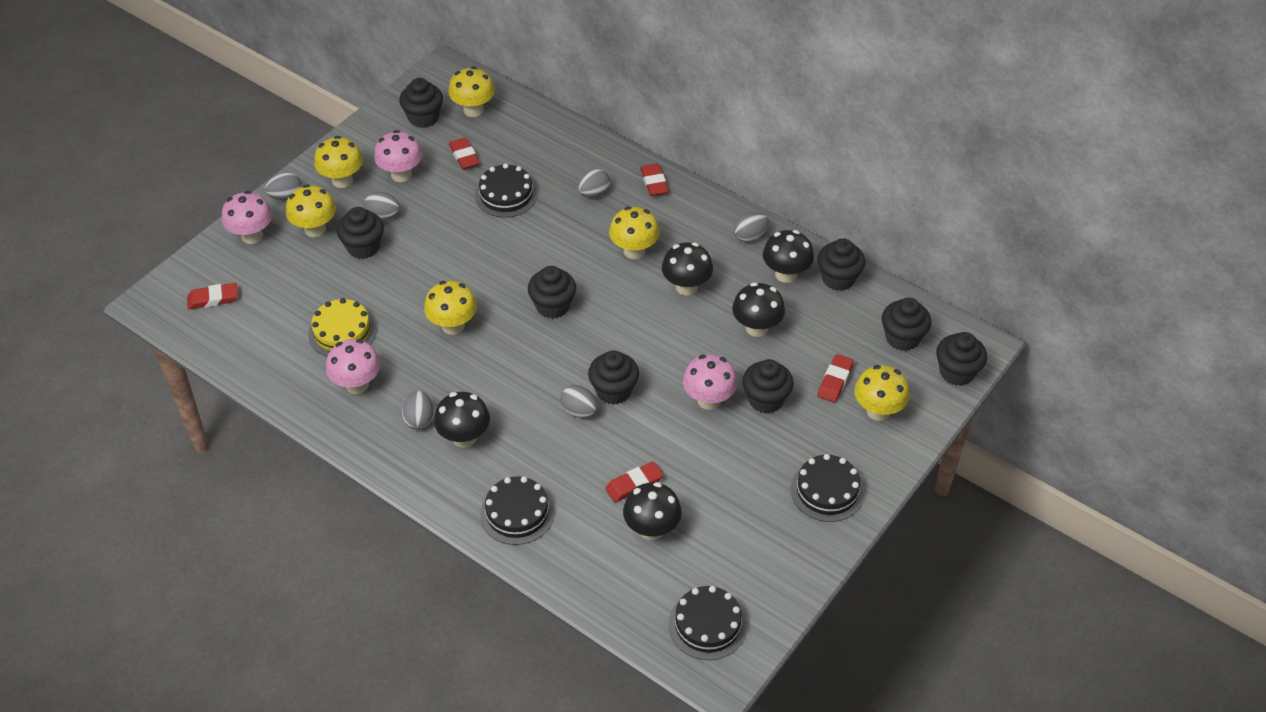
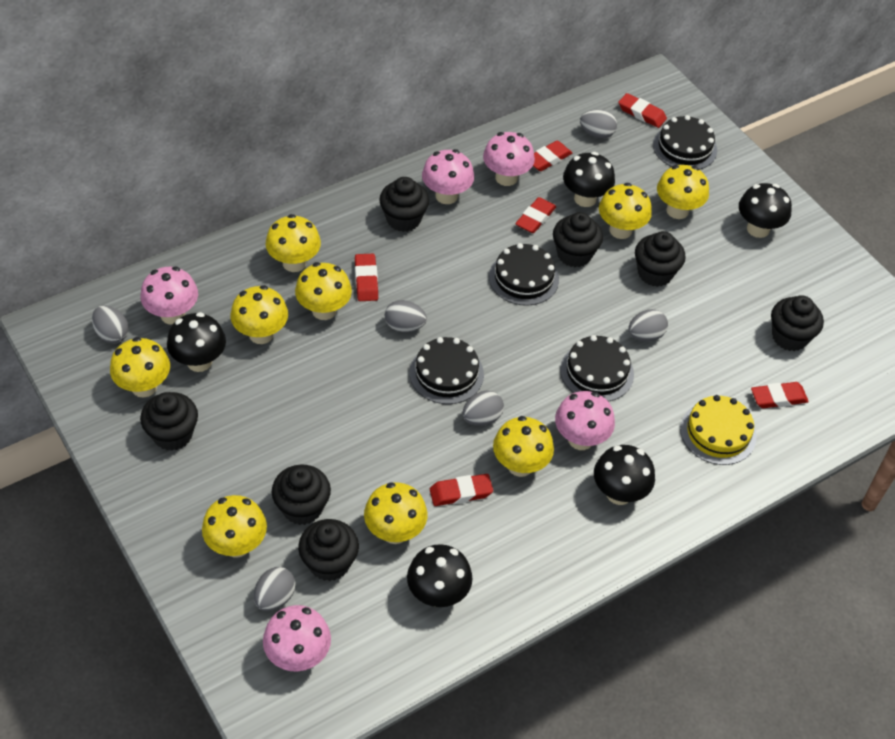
black cupcake: [336,207,384,259] [399,78,443,128] [528,266,576,319] [588,350,639,405] [742,359,794,414] [817,238,865,291] [882,298,931,351] [936,332,987,386] = 8 -> [140,392,198,451] [272,465,331,525] [298,519,359,581] [379,177,429,232] [553,212,603,267] [635,231,685,287] [771,295,824,351] = 7
pink mushroom: [222,191,272,244] [326,339,381,394] [374,130,423,182] [683,354,738,410] = 4 -> [140,267,198,325] [263,605,331,671] [422,149,474,204] [483,132,535,186] [555,391,615,450] = 5
red eraser: [187,283,238,310] [449,138,480,169] [605,461,663,502] [640,164,669,196] [817,354,854,403] = 5 -> [355,254,378,301] [430,474,493,506] [515,197,556,233] [533,140,572,171] [618,93,667,128] [751,382,809,408] = 6
yellow mushroom: [286,184,336,237] [314,136,363,188] [424,281,477,335] [448,67,495,117] [609,207,660,259] [854,365,910,421] = 6 -> [110,337,170,398] [202,495,267,558] [231,285,288,344] [266,214,321,272] [295,262,352,320] [364,482,427,544] [493,416,554,477] [599,183,652,239] [657,165,709,219] = 9

